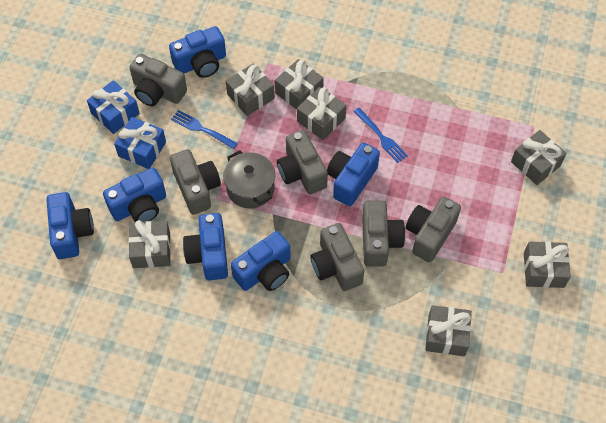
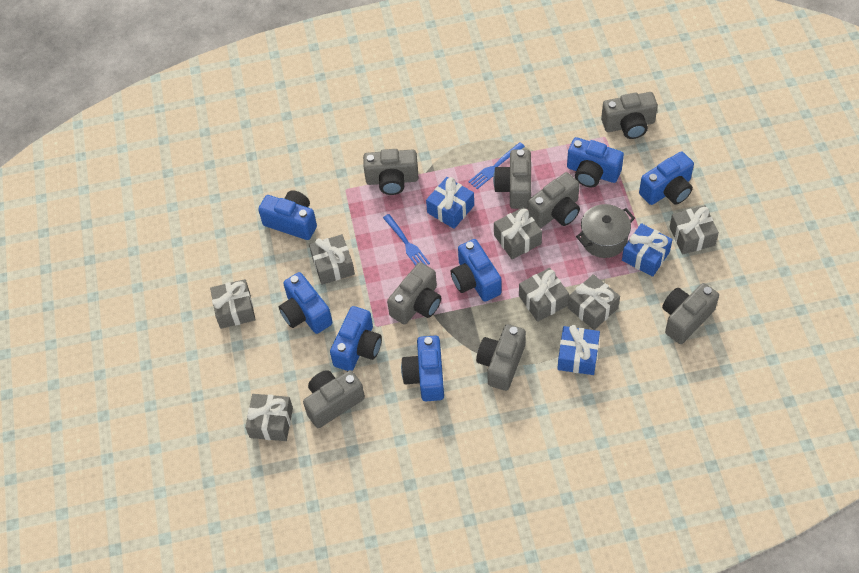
blue camera: [46,192,94,259] [103,168,166,222] [169,26,226,78] [183,213,228,280] [231,231,291,291] [327,143,380,206] = 6 -> [258,190,317,240] [279,272,332,334] [330,306,382,371] [401,335,444,401] [451,239,502,302] [567,137,624,188] [639,151,694,205] = 7
blue gift: [87,80,140,134] [114,117,166,169] = 2 -> [426,177,474,229] [557,325,600,375] [622,223,673,277] = 3
grey camera: [129,54,187,106] [170,149,221,215] [277,130,328,194] [310,223,364,291] [362,201,405,267] [406,197,461,262] = 6 -> [303,370,365,428] [363,149,418,195] [387,262,441,325] [476,324,526,391] [493,149,531,209] [528,172,580,228] [601,92,658,139] [662,283,719,344] = 8

